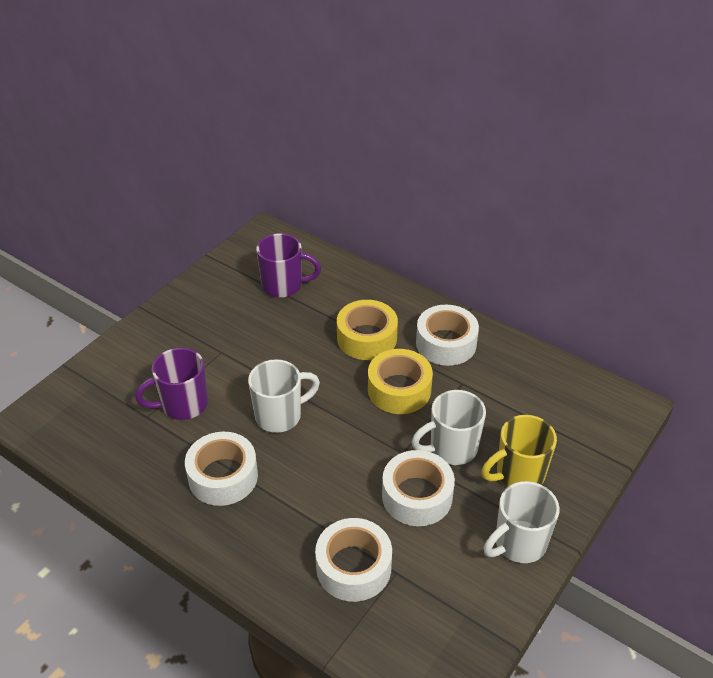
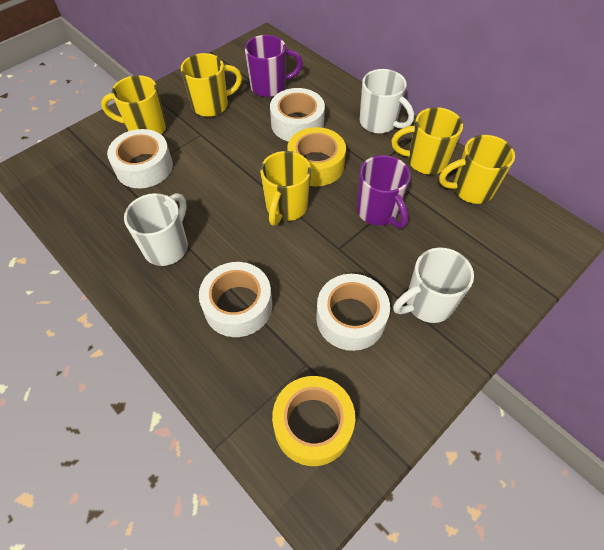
yellow mug: [482,415,557,487] = 1 -> [101,75,166,134] [181,53,242,117] [260,151,311,226] [391,107,463,174] [439,135,515,204] = 5

